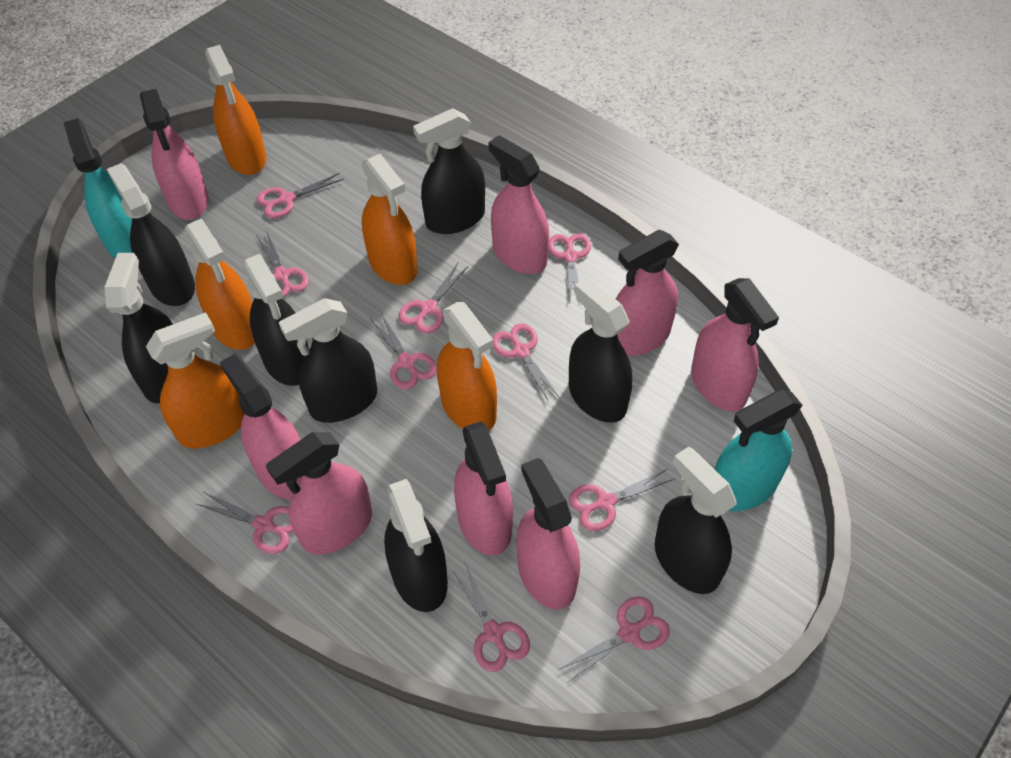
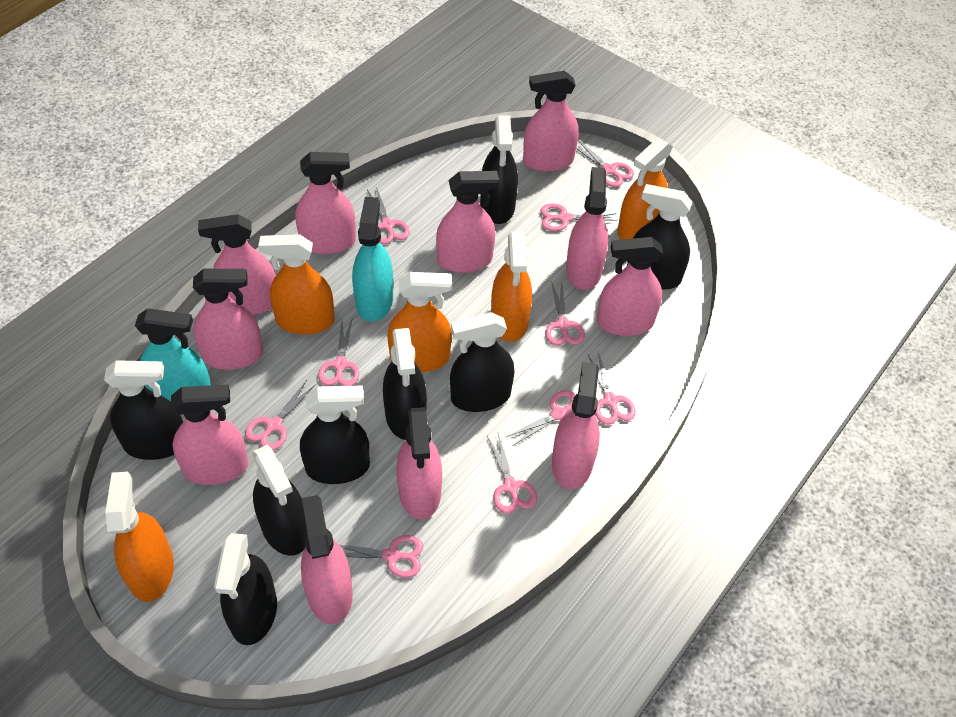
pink spray bottle: [140,89,209,220] [220,354,302,499] [266,432,372,555] [454,421,513,555] [488,135,549,274] [517,458,580,609] [616,230,679,356] [691,278,779,411] = 8 -> [171,385,249,485] [193,269,263,370] [198,214,276,315] [295,152,356,254] [301,495,353,624] [397,407,442,519] [436,171,499,273] [523,71,579,172] [552,362,600,489] [566,167,608,290] [597,237,663,336] = 11

